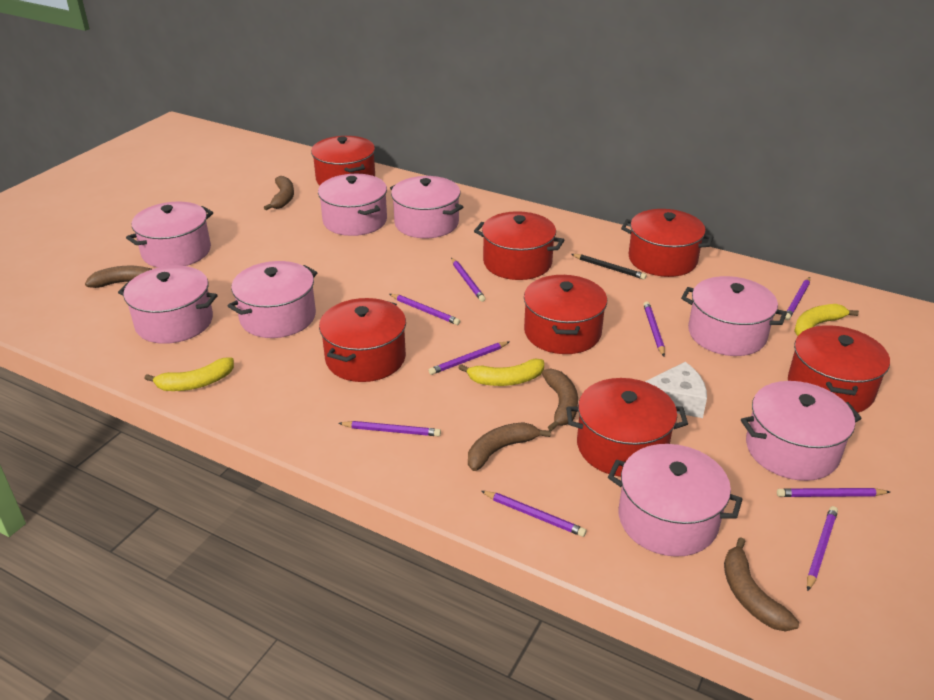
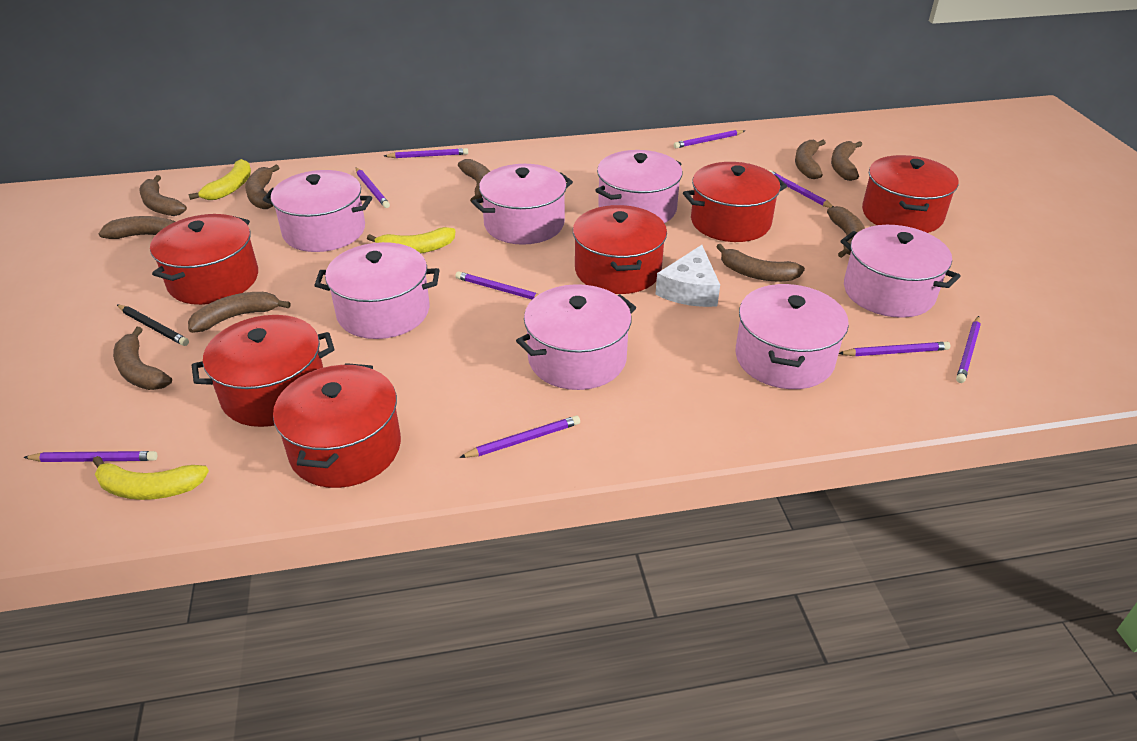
brown banana: [85,266,152,288] [264,176,294,210] [468,422,551,471] [542,368,578,431] [724,537,799,631] = 5 -> [99,216,176,239] [113,327,172,390] [140,175,187,216] [188,292,291,333] [245,165,280,209] [458,159,490,203] [716,244,805,281] [795,140,826,179] [827,206,865,258] [831,141,862,181] = 10
pink pot: [118,266,218,344] [126,202,213,268] [228,261,318,338] [318,174,387,236] [390,176,463,238] [608,444,743,557] [681,276,787,356] [741,381,862,481] = 8 -> [263,170,372,252] [314,242,439,339] [472,164,573,245] [516,284,636,390] [595,150,683,223] [735,284,849,389] [841,225,961,318] = 7
red pot: [311,136,375,185] [319,298,406,382] [474,211,564,280] [524,275,607,354] [566,378,688,477] [621,209,713,277] [788,325,890,413] = 7 -> [150,214,258,305] [192,315,335,427] [273,363,401,488] [573,205,667,294] [683,162,787,242] [862,155,958,233] = 6

